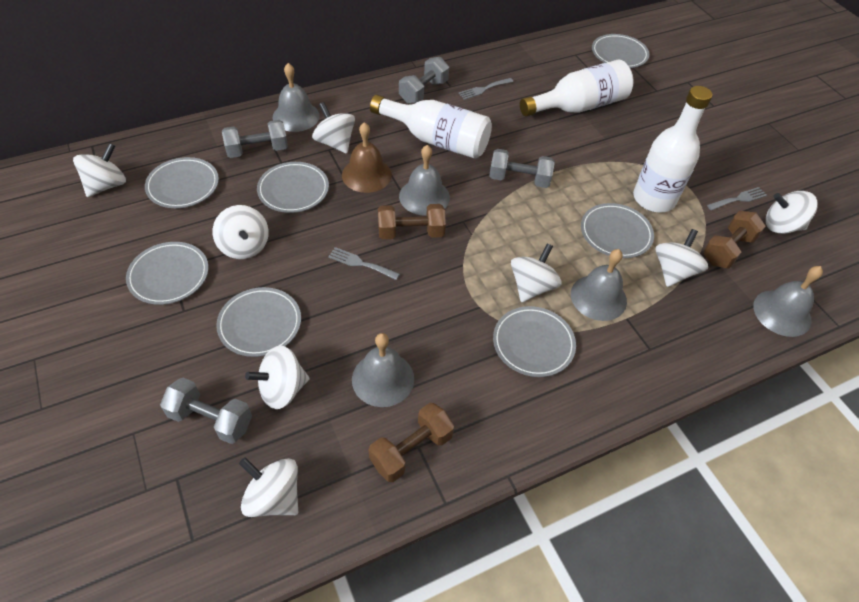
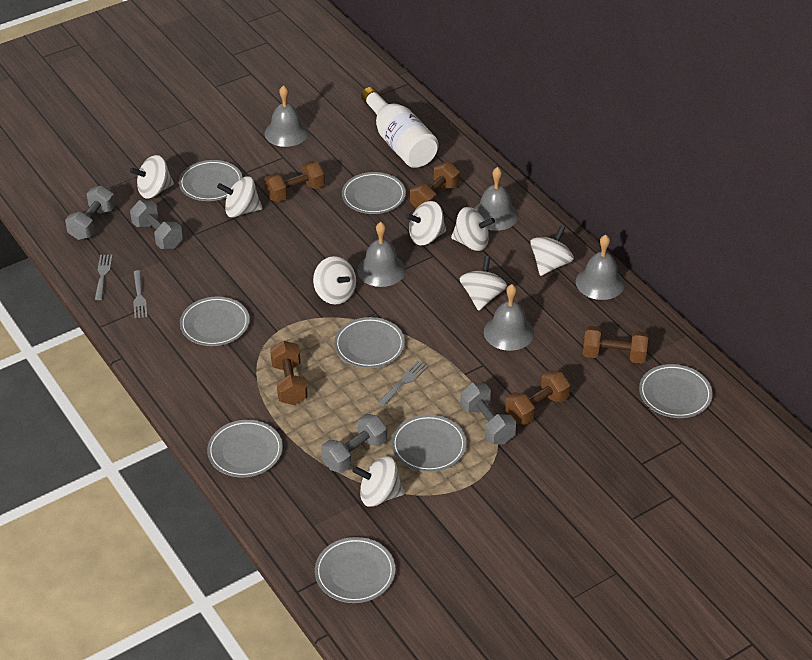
brown bell: [342,122,392,193] = 1 -> none = 0
brown dumbbell: [369,403,454,482] [378,204,446,239] [703,211,766,269] = 3 -> [264,161,325,202] [270,341,308,405] [410,162,460,209] [505,370,571,425] [583,326,648,363] = 5
grey plate: [126,242,209,305] [145,157,219,208] [216,287,301,357] [257,162,329,213] [493,306,576,377] [581,203,654,258] [592,34,649,68] = 7 -> [179,160,243,201] [180,297,250,346] [207,420,283,477] [315,537,395,603] [334,317,405,368] [342,172,406,214] [391,415,467,472] [639,364,713,418] = 8
white bottle: [370,95,492,159] [520,60,633,117] [633,86,712,212] = 3 -> [361,87,438,168] = 1

